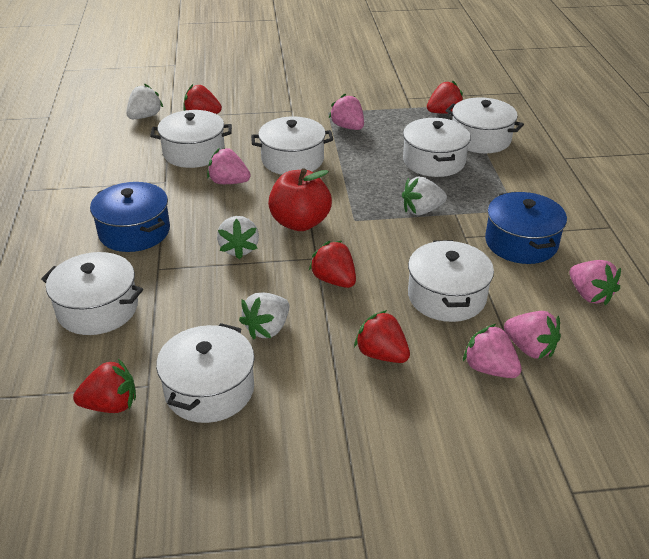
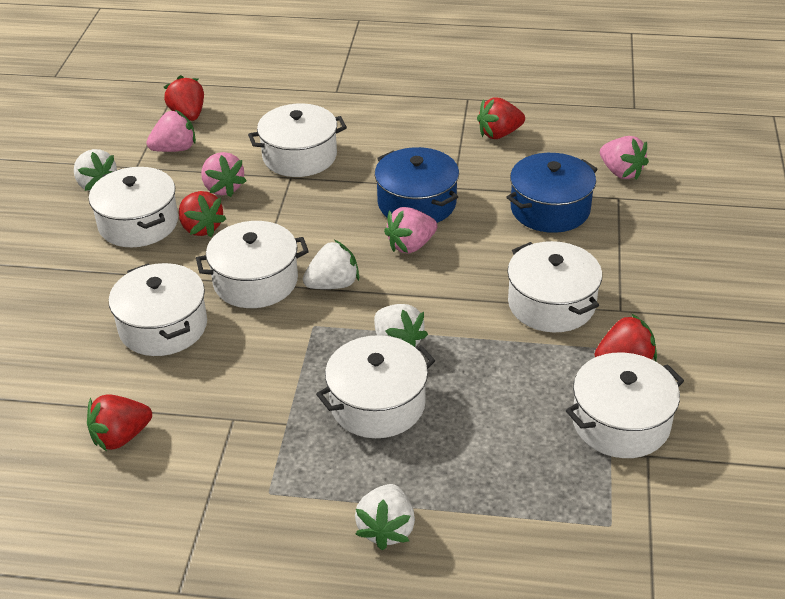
pink strawberry: [207,148,251,184] [329,94,364,130] [463,324,522,378] [504,311,561,359] [570,260,621,305] = 5 -> [146,109,196,152] [201,152,247,197] [384,207,438,254] [600,136,649,180] = 4
red apple: [268,168,332,231] = 1 -> none = 0

